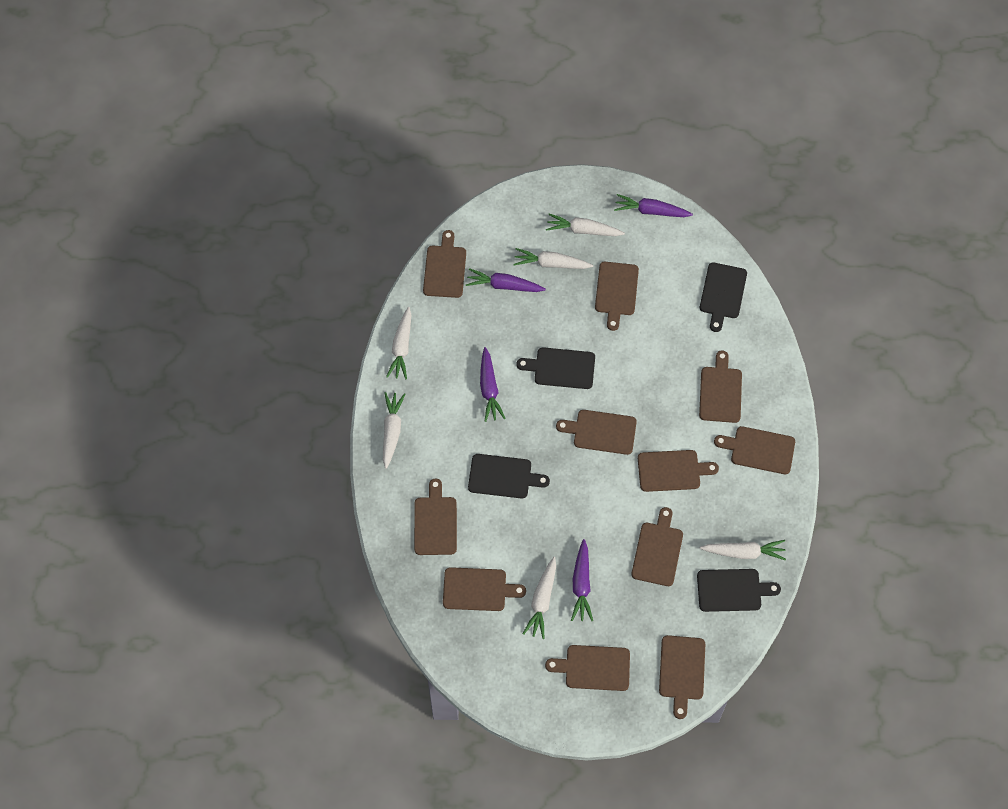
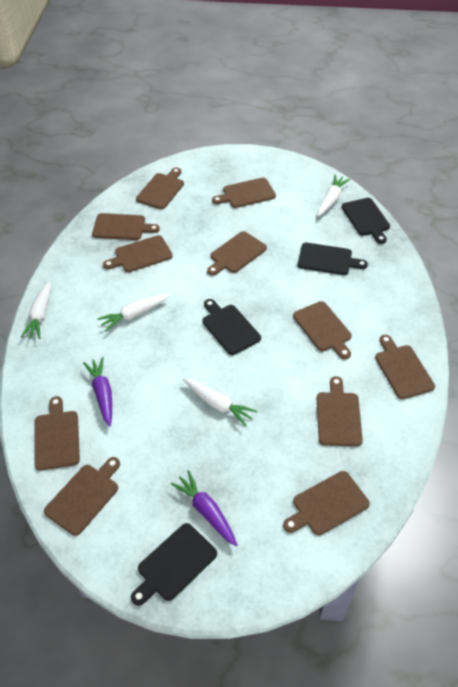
purple carrot: [466,268,546,292] [480,347,506,422] [571,539,593,621] [614,194,693,217] = 4 -> [83,357,112,426] [170,470,237,546] = 2
white carrot: [383,392,405,469] [386,307,411,379] [513,248,593,269] [523,557,556,639] [546,214,625,236] [700,540,786,560] = 6 -> [20,281,51,339] [97,294,170,332] [183,378,257,427] [318,174,350,216] = 4

